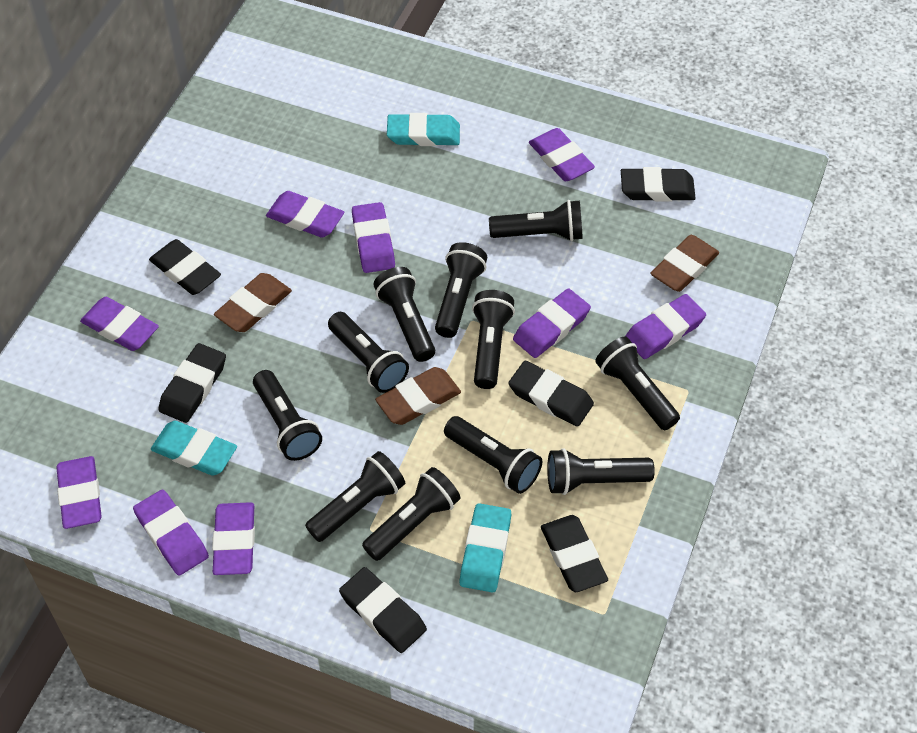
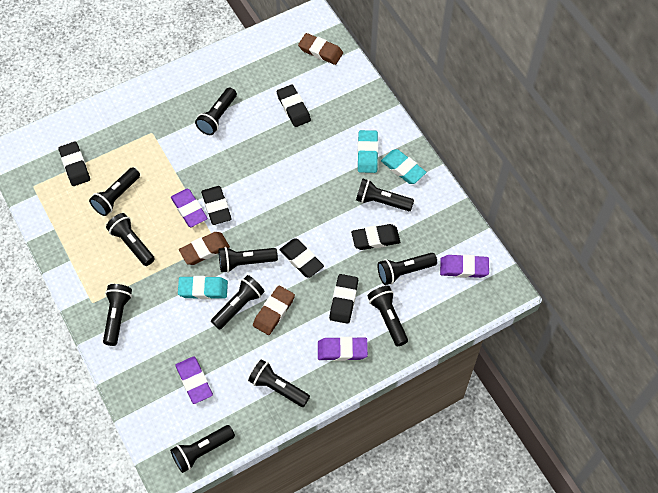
purple eraser: [56,456,102,529] [80,297,159,351] [133,490,209,576] [212,502,255,575] [266,191,344,238] [352,202,395,273] [513,288,591,358] [529,128,595,181] [625,294,706,359] = 9 -> [171,189,208,227] [175,356,213,404] [318,337,368,361] [440,255,489,278] = 4

